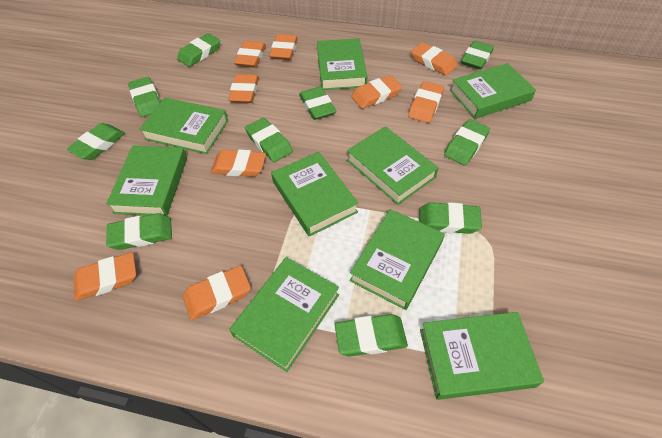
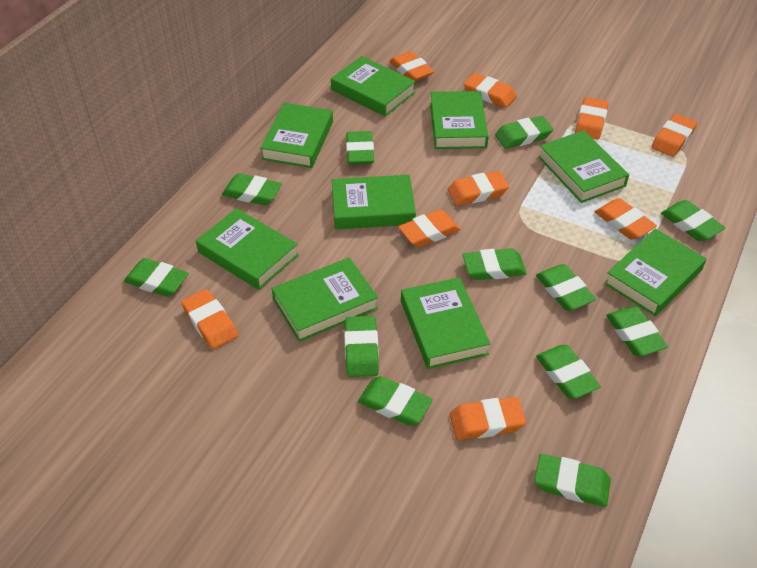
green eraser: [67,123,125,160] [106,213,172,250] [128,77,160,117] [177,33,220,67] [245,118,293,162] [299,87,336,120] [335,314,408,357] [419,202,482,234] [444,119,490,166] [461,41,494,70] = 10 -> [124,258,189,297] [222,173,282,205] [344,316,379,377] [346,131,374,164] [358,376,433,425] [463,248,527,280] [495,116,553,149] [534,454,611,507] [536,264,596,311] [536,345,601,399] [606,306,668,356] [661,200,725,241] = 12

